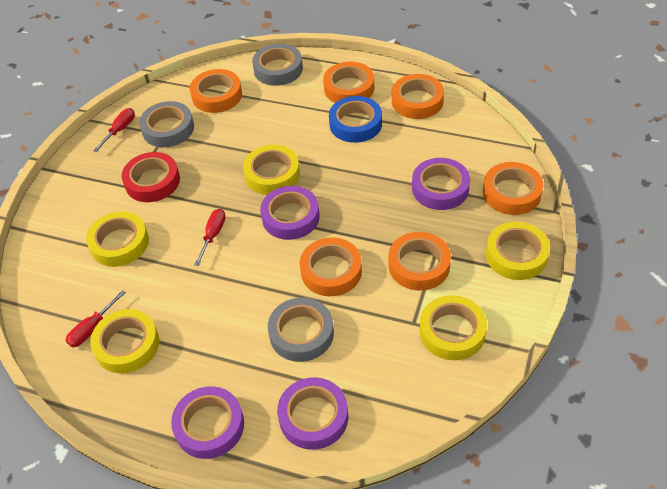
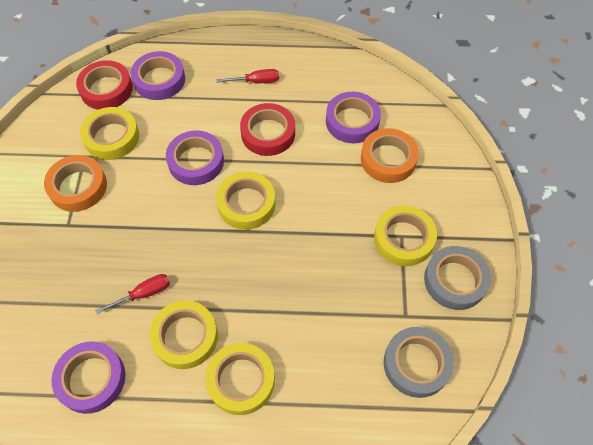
blue tape: [329,96,382,143] = 1 -> none = 0
grey tape: [139,101,194,147] [252,44,303,86] [268,297,334,362] = 3 -> [384,327,454,398] [424,246,491,310] = 2
orange tape: [190,69,242,113] [300,238,362,296] [323,62,374,103] [389,232,451,291] [392,74,444,119] [483,162,543,215] = 6 -> [44,155,107,212] [361,128,419,183] = 2
red screwdriver: [66,290,126,347] [93,108,135,152] [194,209,226,266] = 3 -> [95,274,170,314] [217,69,279,83] = 2
red tape: [122,152,180,202] = 1 -> [76,60,133,110] [240,103,295,156] = 2

